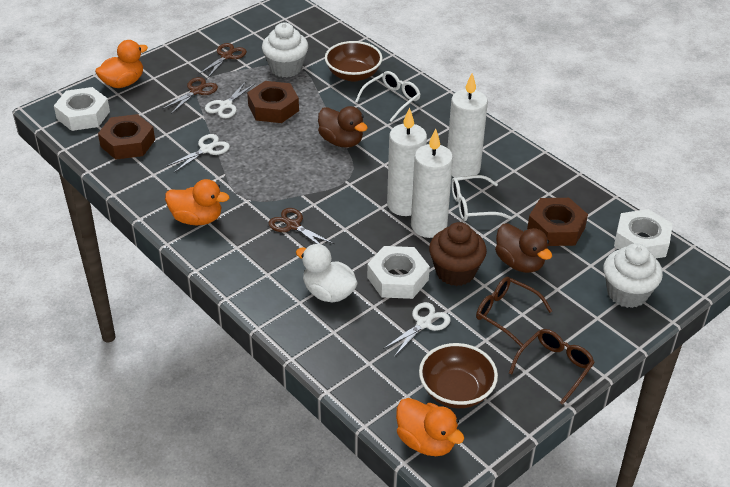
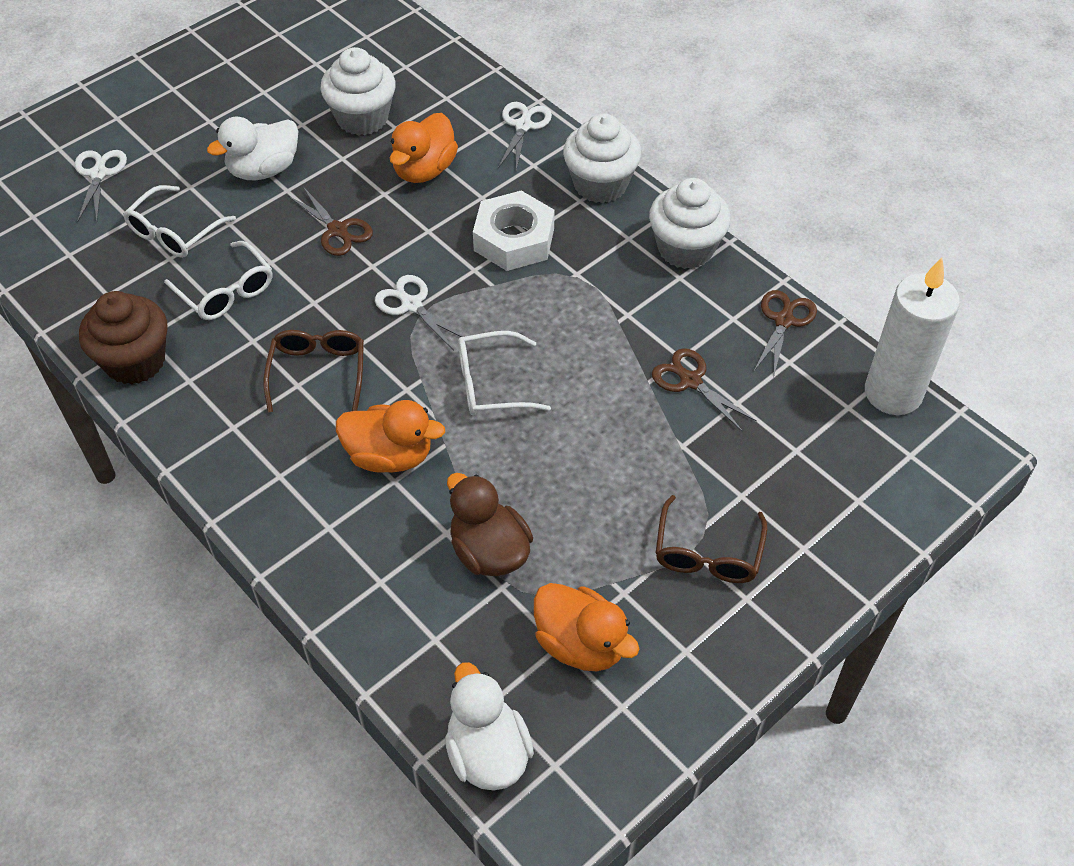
brown bowl: [325,41,382,82] [419,343,498,408] = 2 -> none = 0
brown duck: [318,106,368,148] [495,223,552,273] = 2 -> [447,473,533,576] = 1
brown nut: [98,114,155,160] [247,81,299,123] [527,198,588,246] = 3 -> none = 0
white candle: [387,107,427,216] [411,129,453,238] [448,73,488,178] = 3 -> [865,258,960,415] = 1
white cupcake: [262,22,308,77] [604,243,663,308] = 2 -> [320,47,396,135] [563,113,641,203] [649,178,731,269] = 3
white duck: [296,244,358,303] = 1 -> [207,116,299,180] [445,662,534,791] = 2
white glasses: [355,71,421,122] [451,175,512,221] = 2 -> [123,185,236,258] [164,241,272,320] [458,331,551,416] = 3
white nut: [54,87,110,131] [367,246,430,299] [614,209,673,258] = 3 -> [473,191,555,271] = 1

